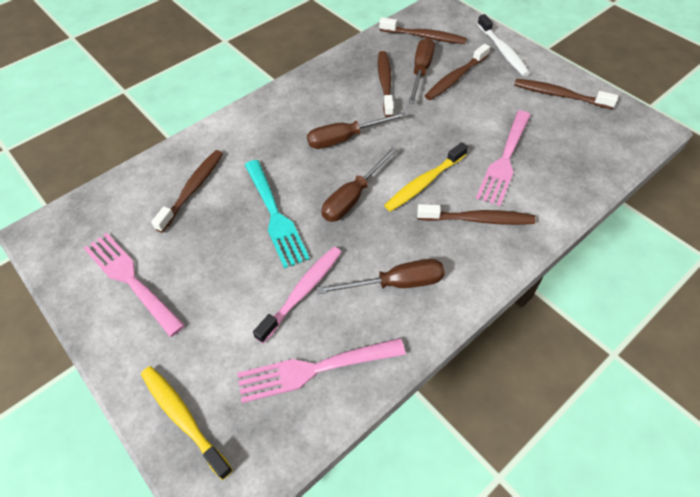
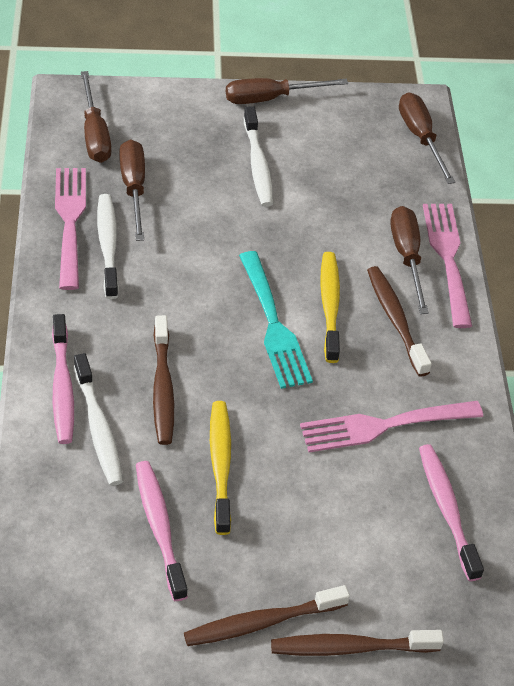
brown screwdriver: [307,112,407,149] [317,259,445,294] [321,147,398,222] [408,38,435,104] = 4 -> [81,71,111,163] [119,139,145,241] [226,78,348,104] [390,206,429,314] [399,92,455,184] = 5
brown toothbrush: [151,150,223,233] [378,51,394,117] [379,17,467,44] [417,204,535,225] [425,44,490,100] [514,79,618,109] = 6 -> [153,315,174,445] [184,585,350,646] [271,630,444,656] [367,266,432,377] = 4
pink toothbrush: [253,247,341,344] = 1 -> [52,314,74,444] [136,461,188,601] [419,444,484,581] = 3
white toothbrush: [477,14,530,76] = 1 -> [74,353,123,486] [97,194,119,299] [244,106,273,207] = 3

